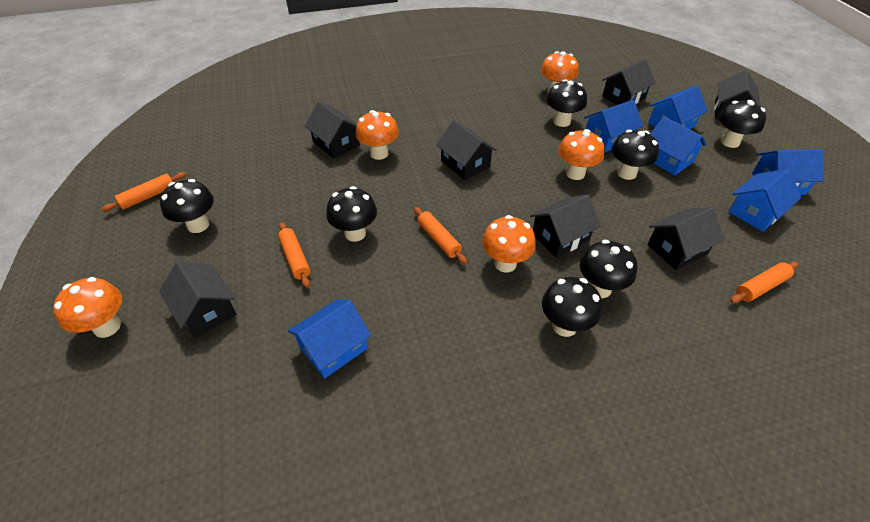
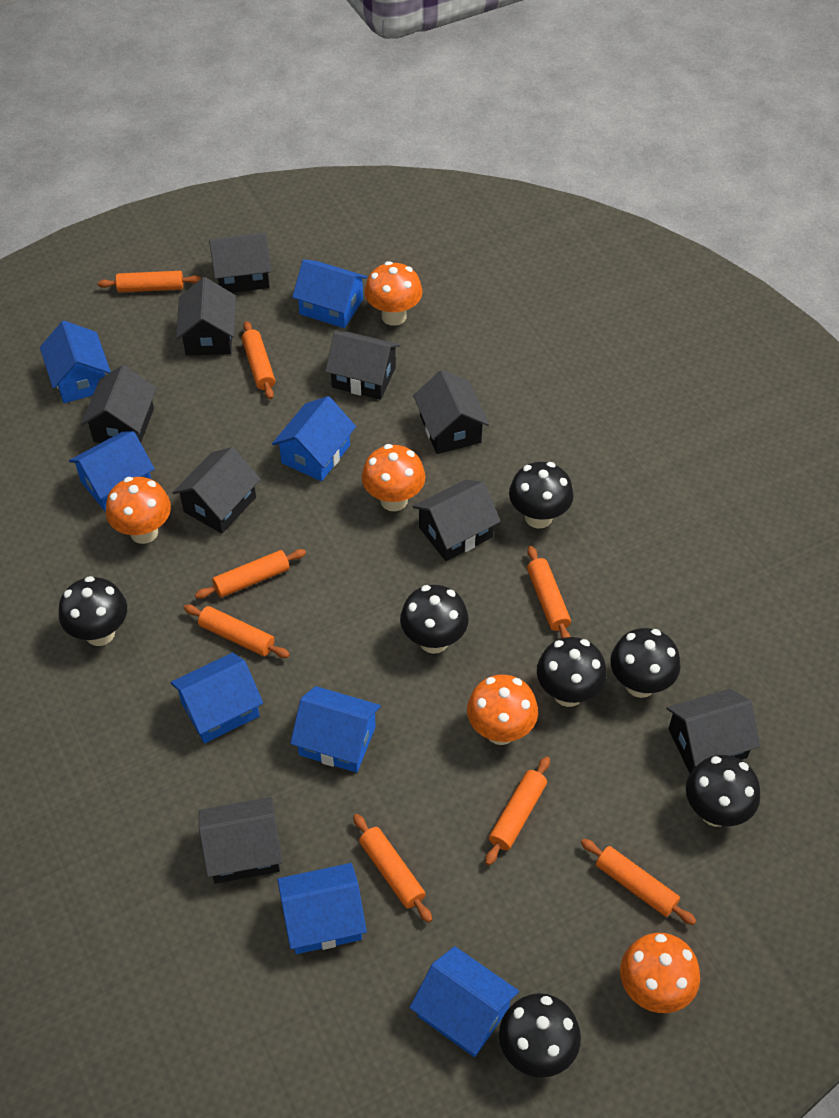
black house: [159,261,237,338] [305,102,360,159] [436,120,497,180] [530,195,601,258] [602,59,656,105] [647,207,724,270] [714,70,761,119] = 7 -> [81,365,157,443] [173,447,261,534] [176,277,236,356] [199,797,282,884] [209,233,271,293] [325,331,400,400] [413,370,490,454] [413,480,501,561] [667,689,761,773] = 9
blue house: [288,299,371,379] [584,100,643,152] [648,86,708,129] [650,116,706,175] [728,169,801,232] [752,149,824,195] = 6 -> [40,321,111,403] [69,431,155,512] [171,653,263,743] [272,396,356,481] [277,863,367,954] [290,686,381,773] [292,259,368,328] [409,946,519,1057] = 8
orange rolling pin: [102,172,186,212] [278,222,311,288] [414,207,467,264] [730,262,799,303] = 4 -> [98,271,201,292] [184,605,290,658] [195,549,306,599] [242,321,275,399] [353,814,432,923] [485,756,550,865] [527,546,571,638] [581,839,696,925] = 8

